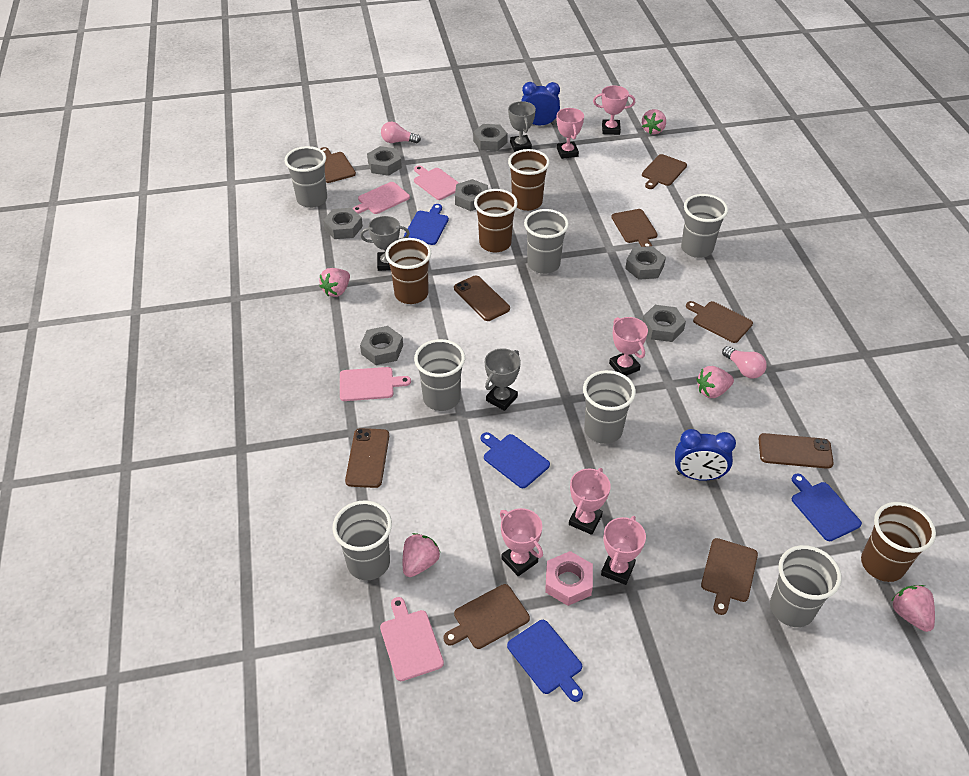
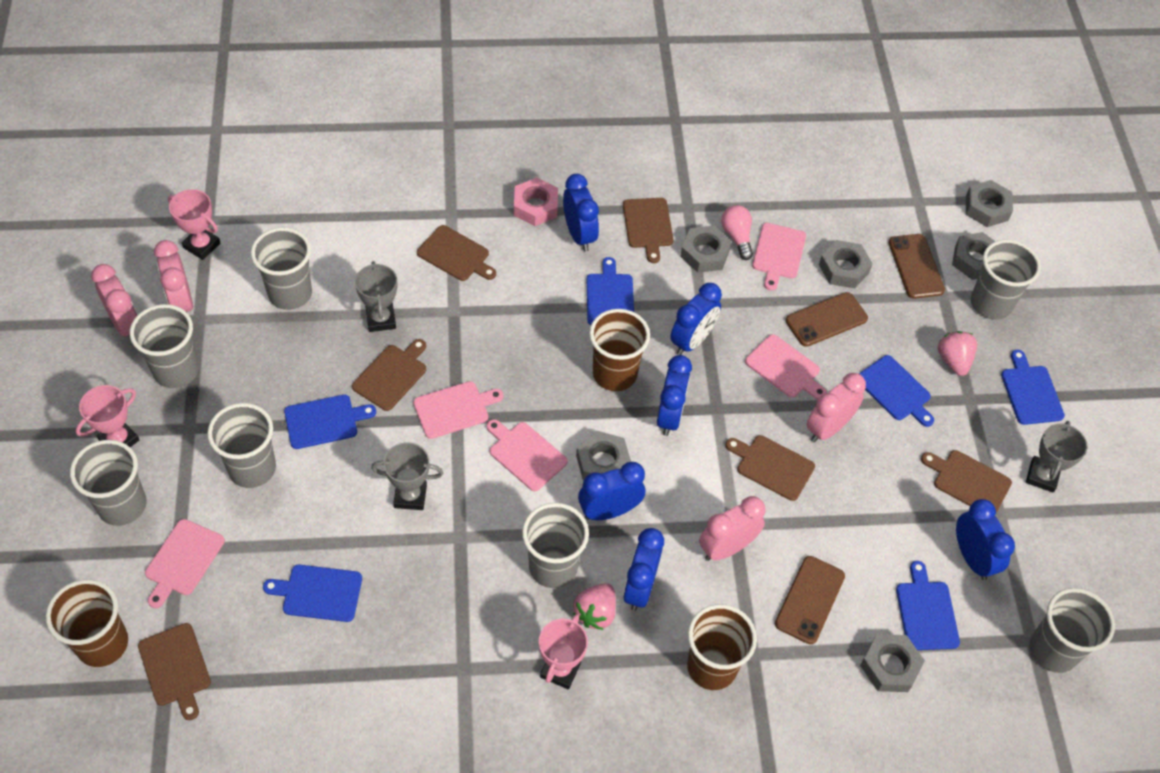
blue clock: [521,82,560,125] [675,429,736,481] = 2 -> [563,174,599,251] [578,462,645,520] [623,528,664,611] [657,355,692,436] [670,283,722,355] [956,499,1015,580] = 6
blue cutting board: [404,204,449,245] [481,432,550,488] [507,620,583,702] [792,474,862,541] = 4 -> [263,565,362,622] [284,395,376,449] [587,257,634,325] [859,355,934,427] [896,561,960,650] [1001,350,1065,425] = 6
brown cup: [385,238,431,304] [474,189,518,252] [508,149,550,211] [861,502,936,582] = 4 -> [46,579,128,667] [589,309,650,391] [687,604,757,690] = 3
grey nut: [323,208,363,239] [360,326,403,365] [367,146,402,176] [455,179,488,211] [473,124,508,151] [625,246,666,280] [642,305,686,342] = 7 -> [576,431,631,480] [680,226,732,273] [819,240,873,288] [860,634,925,692] [952,232,996,280] [966,180,1013,227] = 6
pink clock: none = 0 -> [91,264,138,337] [154,240,193,312] [699,496,765,561] [807,373,866,442] = 4
pink cutting board: [340,367,411,401] [353,182,410,214] [380,597,444,681] [414,165,459,200] = 4 -> [145,519,225,608] [413,381,503,439] [487,419,568,491] [745,334,827,399] [752,223,806,291] = 5
pink light bulb: [381,122,421,143] [722,346,767,379] = 2 -> [721,205,753,260] = 1
pink strawberry: [319,268,350,297] [403,533,440,577] [642,109,666,134] [696,366,734,398] [891,585,935,632] = 5 -> [573,583,616,630] [938,331,977,376] = 2
pink trophy: [500,508,543,576] [557,108,584,159] [569,468,611,535] [593,85,635,135] [601,516,646,585] [609,317,648,376] = 6 -> [76,385,140,447] [168,189,220,260] [539,614,588,689] = 3

